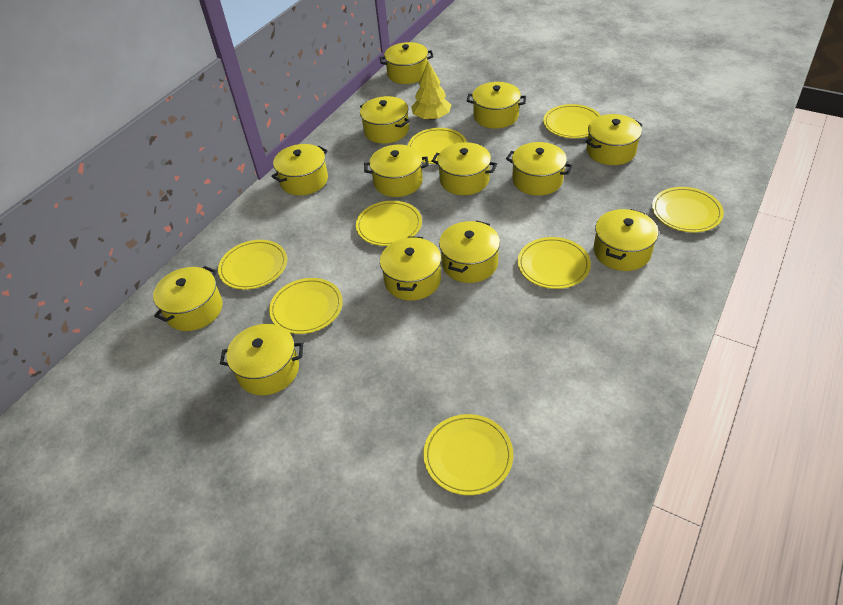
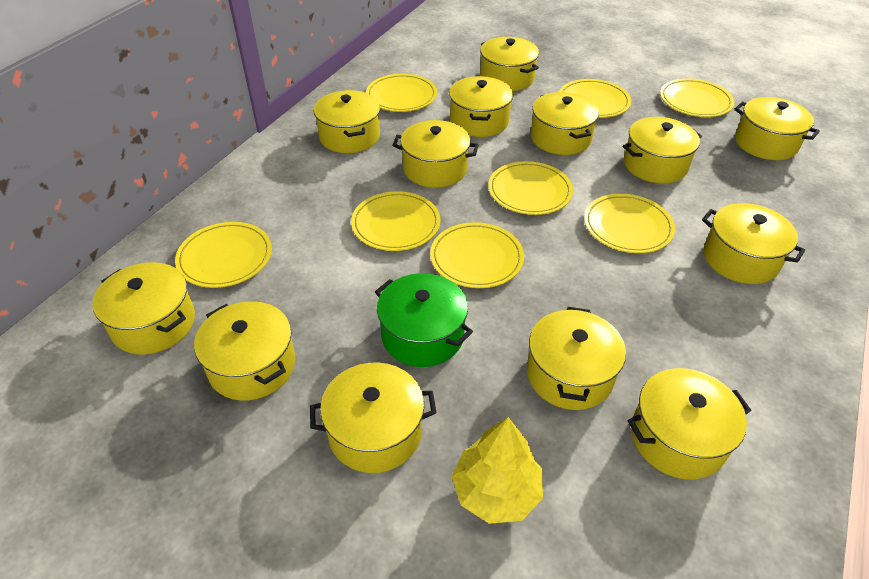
green pot: none = 0 -> [375,273,473,367] = 1

